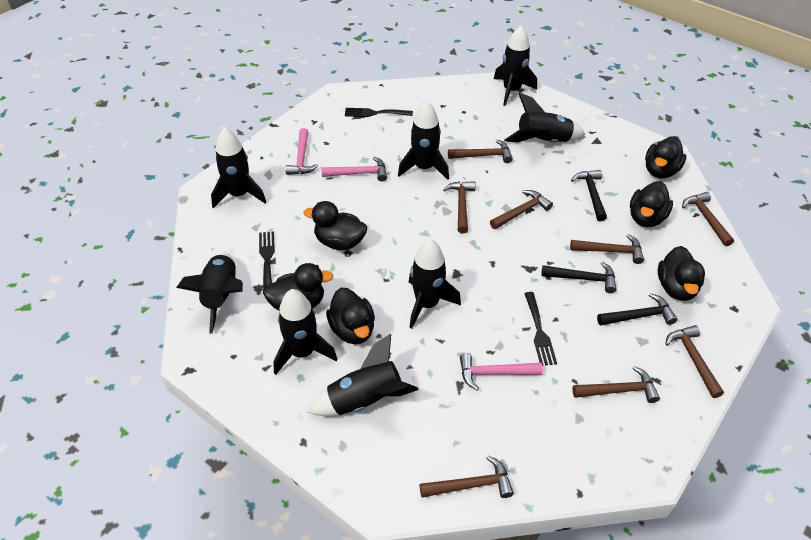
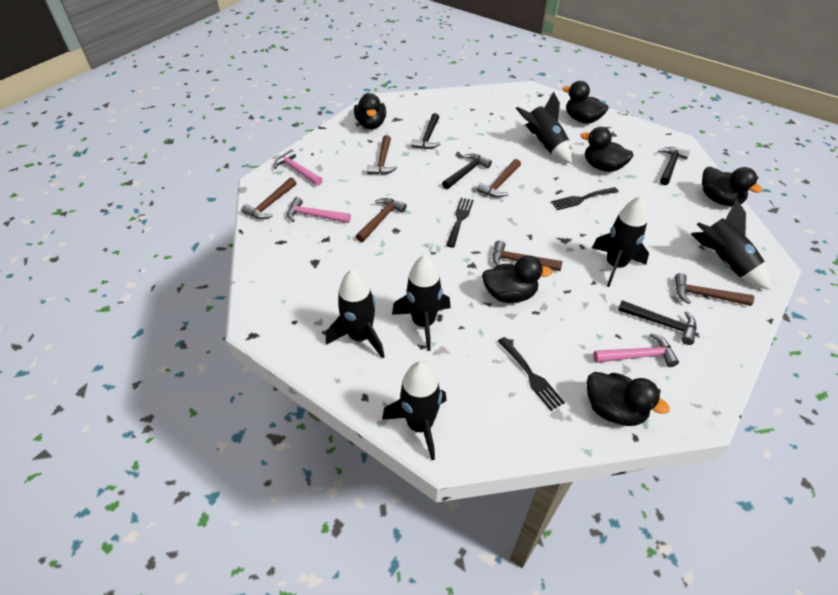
black hammer: [541,262,617,293] [571,170,607,221] [597,293,677,326] = 3 -> [411,113,440,149] [442,154,492,189] [618,300,696,345] [659,147,690,185] = 4
black rocket: [176,252,243,334] [211,128,266,208] [273,289,337,375] [307,334,419,416] [398,101,449,180] [409,239,461,329] [494,25,537,106] [504,93,585,143] = 8 -> [326,269,385,359] [382,362,447,460] [392,255,451,351] [516,91,573,164] [592,196,649,287] [691,199,771,290] = 6
brown hammer: [419,456,514,498] [443,181,476,234] [448,140,513,163] [490,190,553,229] [570,234,644,264] [572,366,660,403] [665,325,724,398] [682,192,734,246] = 8 -> [242,178,296,219] [356,198,407,242] [367,135,397,175] [477,159,521,198] [493,240,563,271] [675,273,754,306] = 6

